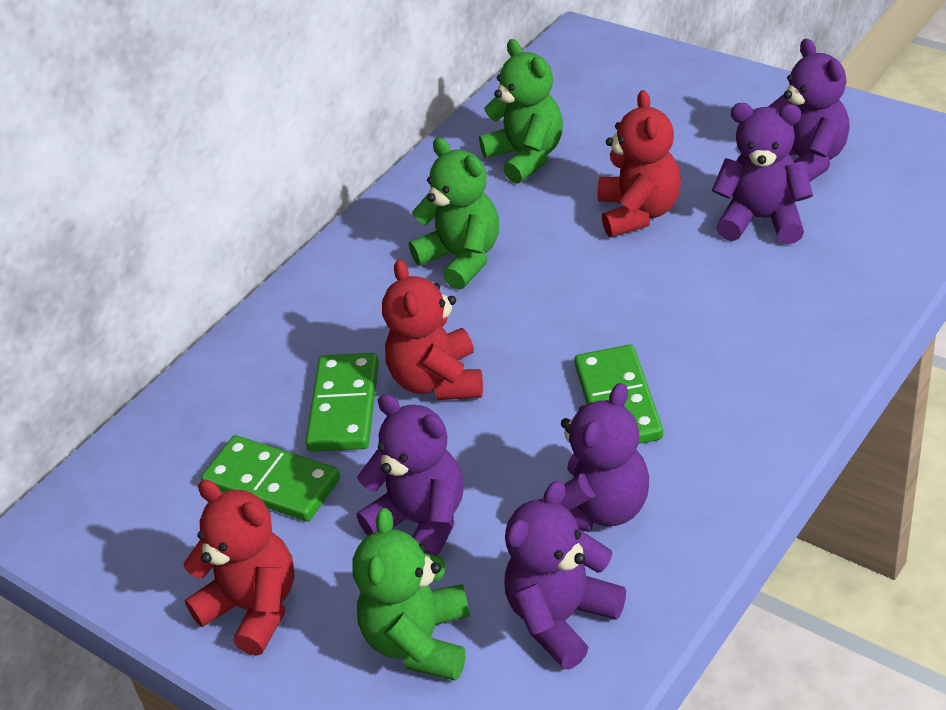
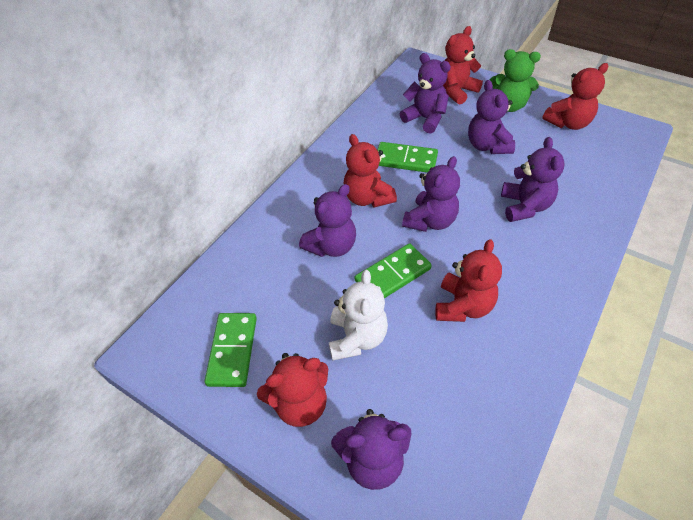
green teddy bear: [352,508,470,681] [409,138,499,290] [479,39,563,184] = 3 -> [490,49,541,112] = 1
purple teddy bear: [357,394,464,556] [504,481,626,669] [543,383,649,532] [712,103,813,244] [768,39,850,182] = 5 -> [299,184,356,257] [331,409,411,490] [400,53,451,134] [402,156,460,232] [468,80,515,154] [501,137,565,222] = 6
red teddy bear: [183,480,295,656] [382,259,483,400] [597,90,681,237] = 3 -> [257,353,328,427] [343,134,397,208] [435,239,502,322] [443,26,483,105] [542,63,608,130] = 5
white teddy bear: none = 0 -> [329,270,388,361] = 1

